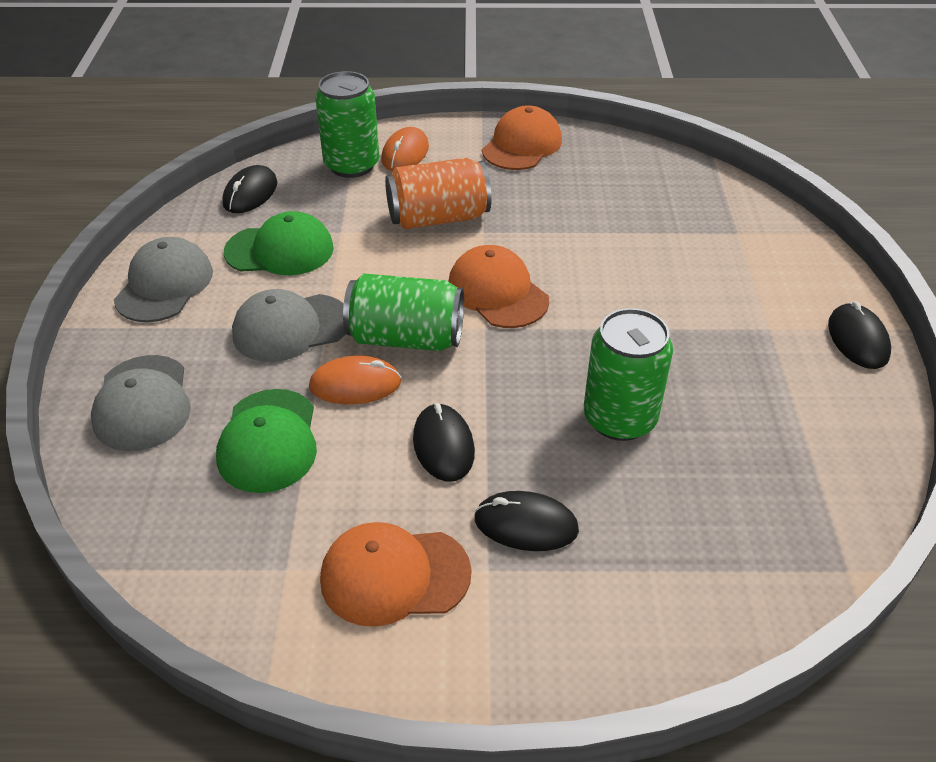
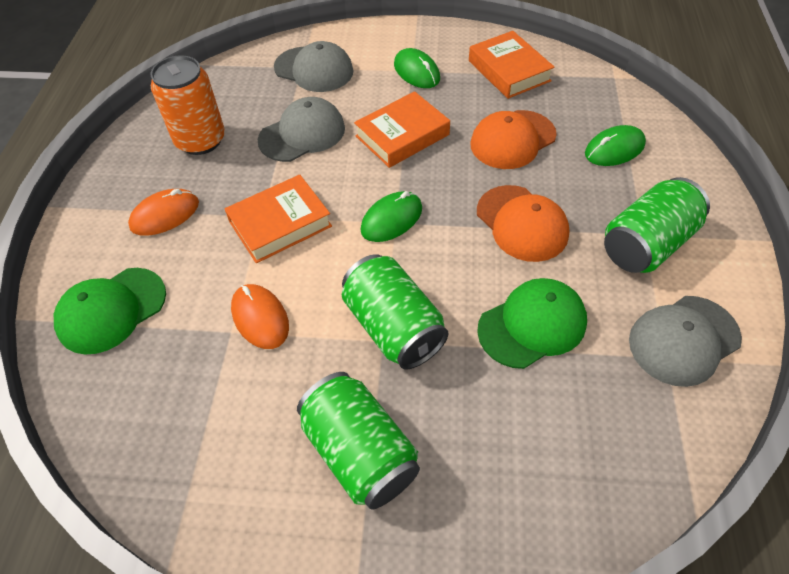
black mouse: [222,165,277,213] [413,403,475,482] [474,491,579,551] [828,301,891,369] = 4 -> none = 0
green mouse: none = 0 -> [360,191,422,242] [394,48,440,88] [585,125,646,166] = 3
orange book: none = 0 -> [225,175,332,263] [354,91,450,168] [469,31,555,99] = 3
orange cap: [320,522,471,627] [448,245,549,328] [482,105,562,170] = 3 -> [470,110,557,169] [477,185,569,262] = 2

